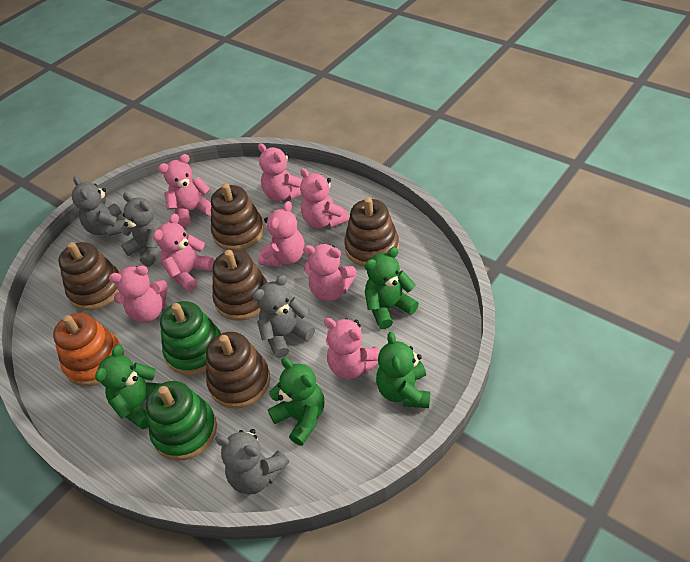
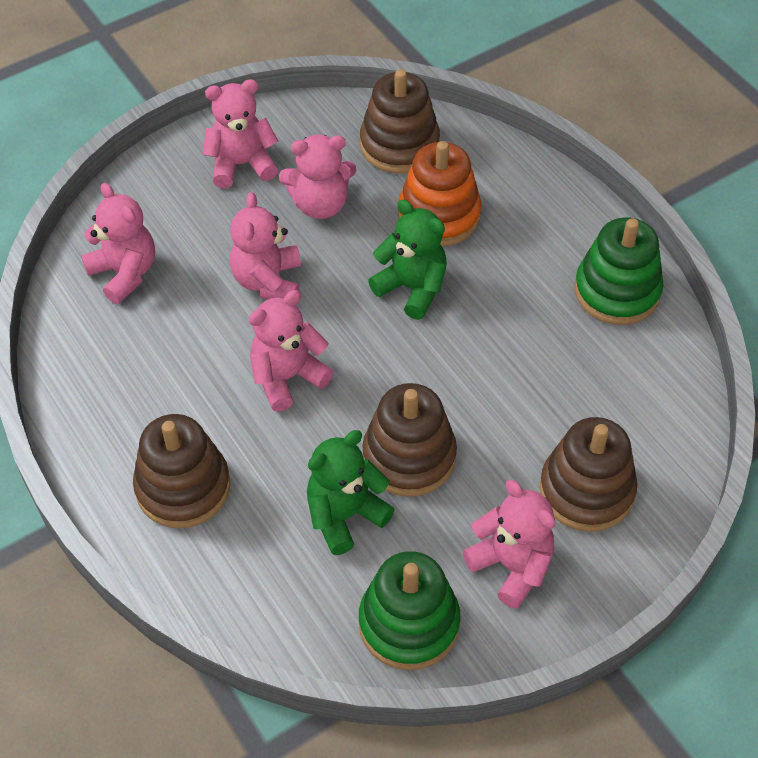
brown stacking toy: [58,242,119,311] [206,332,270,408] [211,183,264,250] [212,250,268,321] [344,197,399,267] = 5 -> [133,414,230,528] [360,69,440,174] [362,383,457,497] [539,417,638,532] = 4
green teddy bear: [95,345,162,429] [268,357,324,446] [364,247,419,329] [376,332,430,408] = 4 -> [307,430,395,555] [368,199,447,320] = 2
grey teddy bear: [72,176,125,236] [120,193,163,267] [215,429,289,494] [253,275,315,358] = 4 -> none = 0
pink teddy bear: [109,265,168,323] [153,213,214,291] [158,154,211,227] [258,143,302,201] [258,201,305,267] [300,168,349,228] [303,244,356,301] [324,318,380,379] = 8 -> [81,183,155,304] [203,79,278,188] [230,192,301,299] [249,290,333,412] [279,135,356,219] [463,480,555,609] = 6

